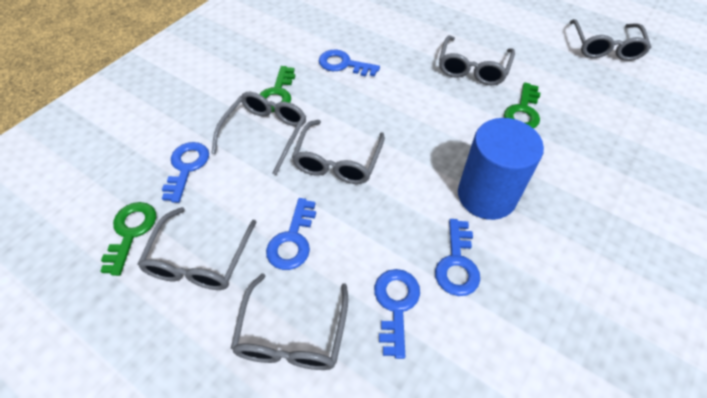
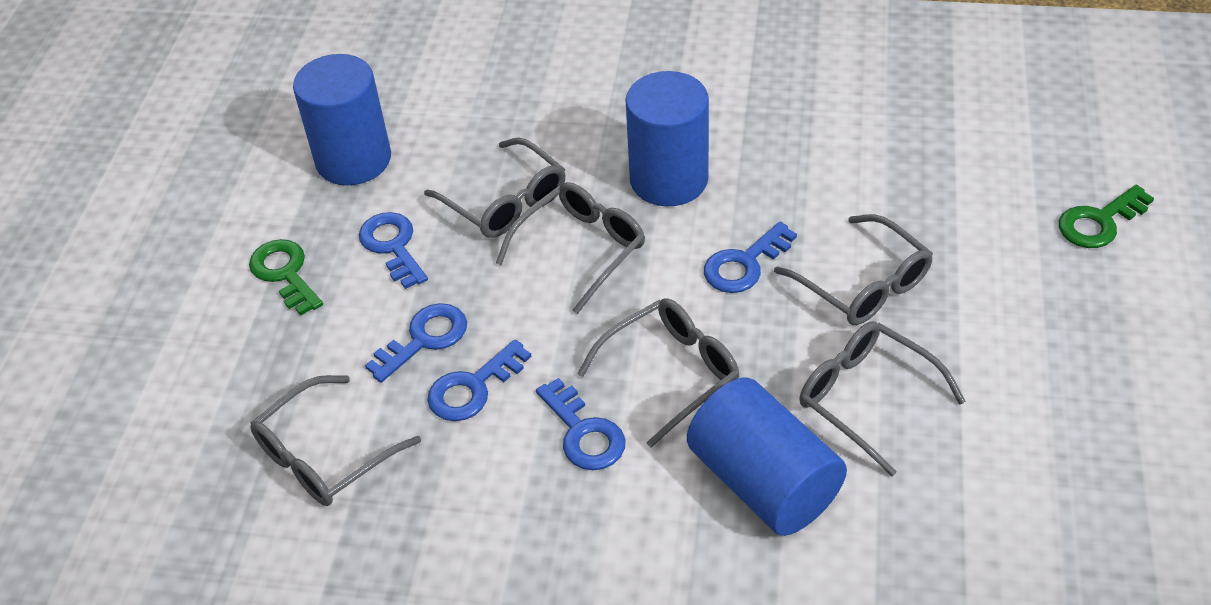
blue cylinder: [458,118,544,220] = 1 -> [293,54,391,185] [625,71,709,206] [687,378,847,536] = 3
green key: [100,202,156,276] [260,66,295,112] [504,82,540,129] = 3 -> [249,239,323,315] [1059,185,1154,248] = 2

